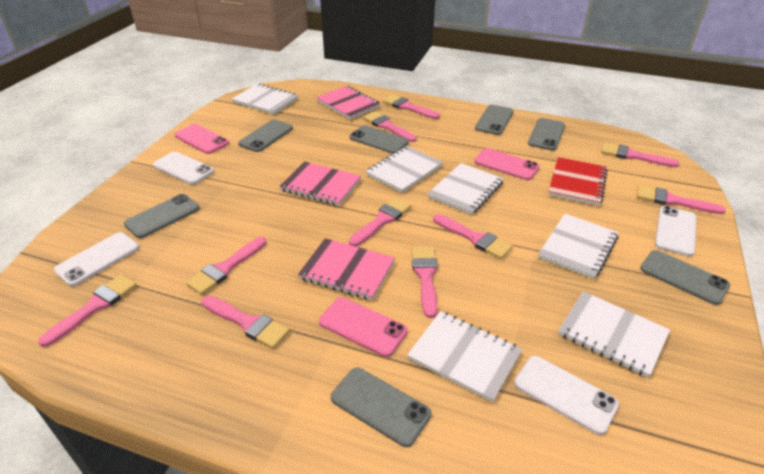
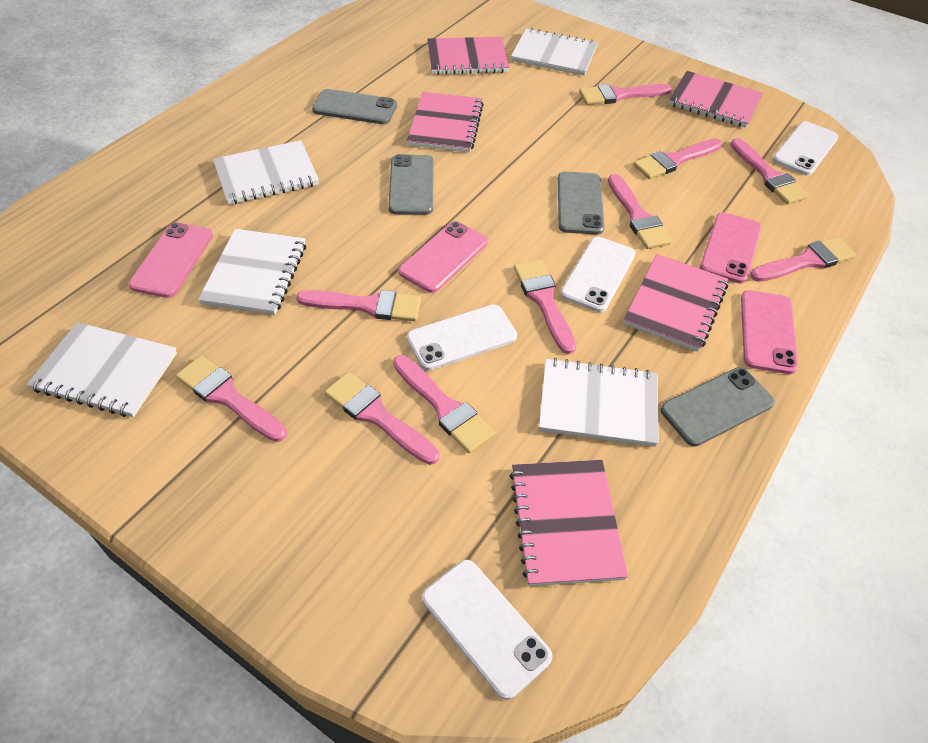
grey phone: [124,194,199,238] [238,120,293,152] [331,368,431,447] [349,125,409,154] [475,105,514,135] [528,118,565,151] [640,250,730,305] = 7 -> [312,89,397,124] [388,154,433,215] [558,171,605,235] [661,367,775,447] = 4
pink notebook: [279,161,361,206] [298,238,395,300] [316,86,381,120] = 3 -> [407,92,484,153] [427,37,509,75] [510,460,628,586] [624,254,728,352] [668,71,763,128] = 5
pink phone: [174,124,229,154] [319,297,408,357] [474,148,540,180] = 3 -> [129,222,213,298] [399,221,488,293] [700,212,761,284] [741,290,798,374] = 4
red notebook: [548,157,608,206] = 1 -> none = 0
white notebook: [232,83,298,115] [366,146,443,193] [407,311,522,402] [428,163,504,215] [538,214,618,279] [558,291,670,378] = 6 -> [27,322,177,417] [198,229,306,315] [213,140,319,205] [511,28,598,76] [539,358,659,447] = 5

